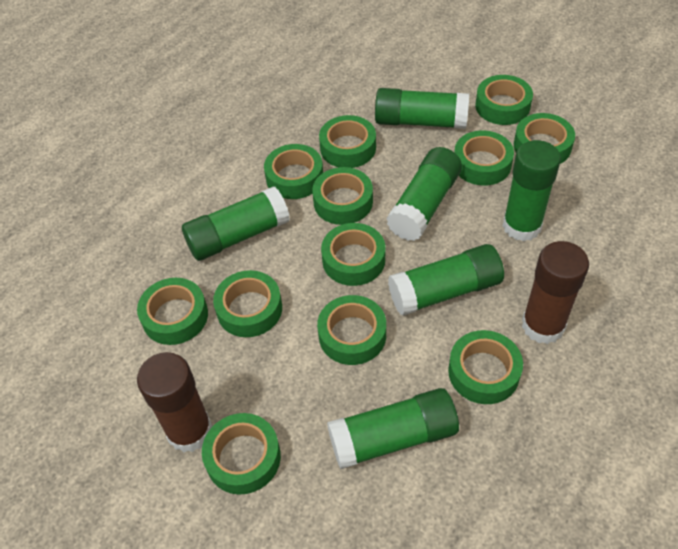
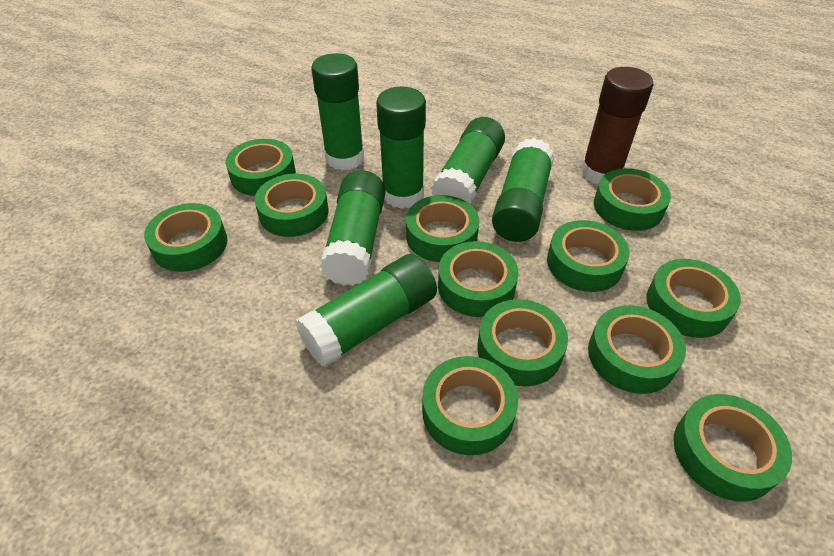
brown glue stick: [137,352,212,453] [522,241,589,344] = 2 -> [581,67,653,184] = 1

